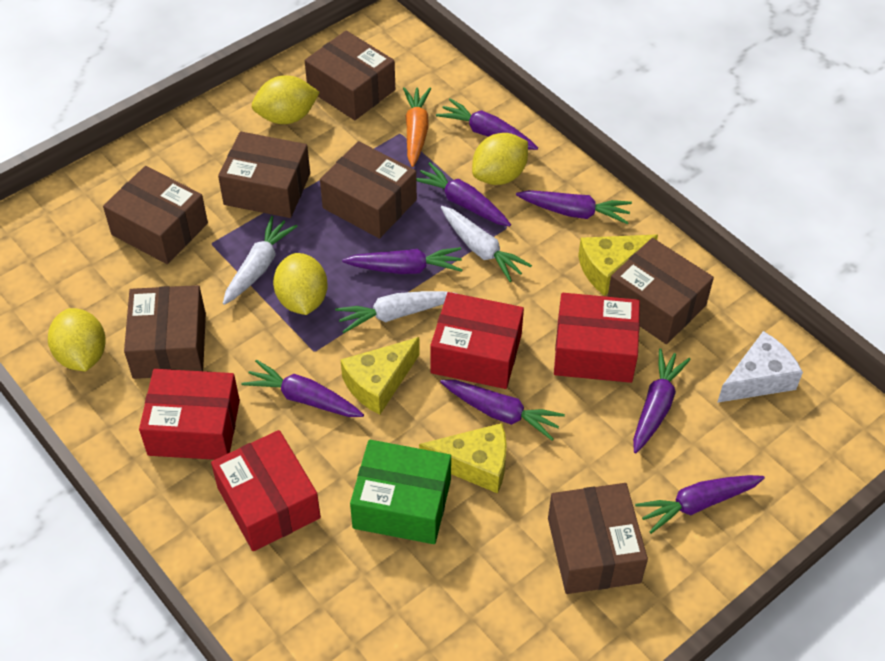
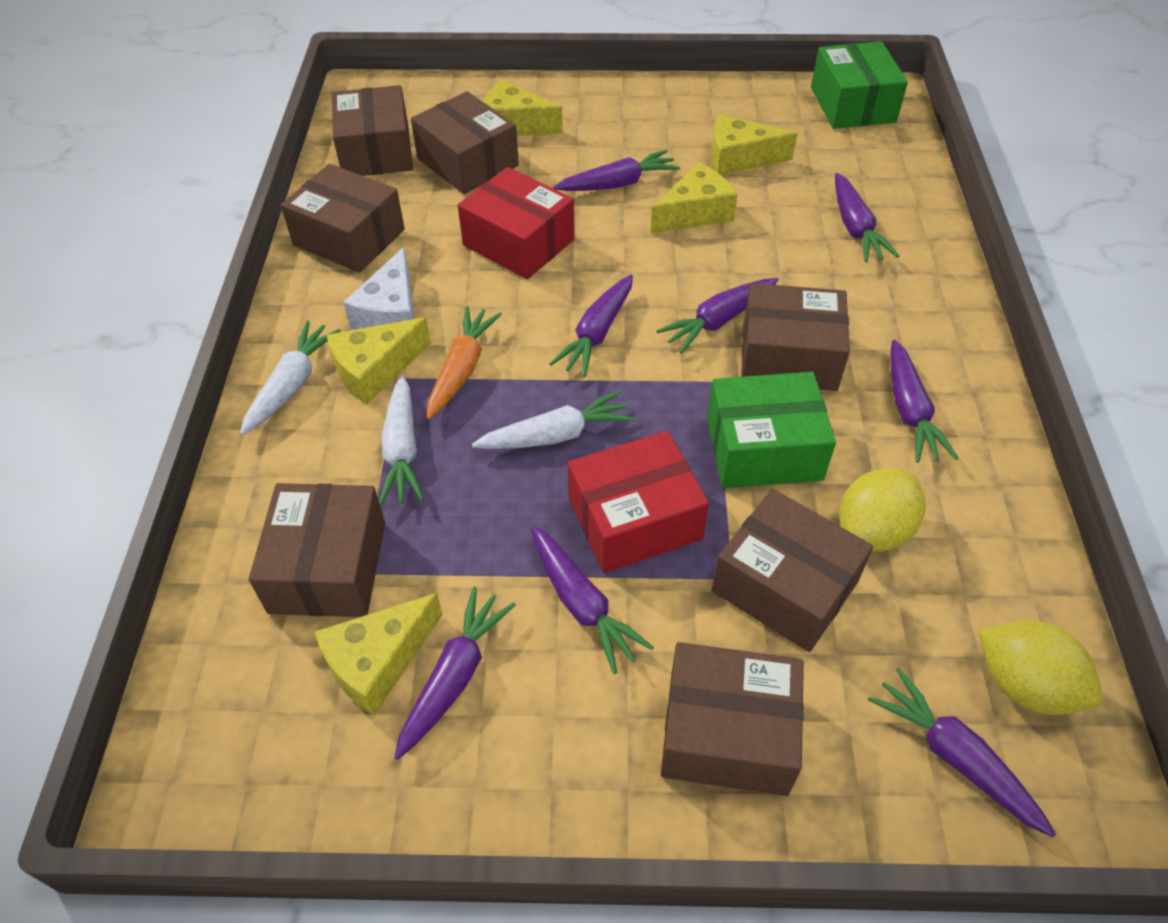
green box: [350,440,451,544] = 1 -> [707,372,836,488] [811,41,908,129] = 2
red box: [139,369,240,460] [211,430,321,551] [430,292,524,389] [554,293,640,383] = 4 -> [458,167,575,279] [568,431,709,573] = 2
yellow cheese: [341,337,420,415] [419,423,507,493] [578,234,658,296] = 3 -> [315,593,443,716] [326,317,431,404] [483,80,563,136] [650,162,738,234] [711,114,797,175] = 5
yellow lemon: [48,308,106,371] [252,75,320,124] [273,253,328,315] [472,133,528,185] = 4 -> [839,468,926,552] [978,620,1102,715] = 2

